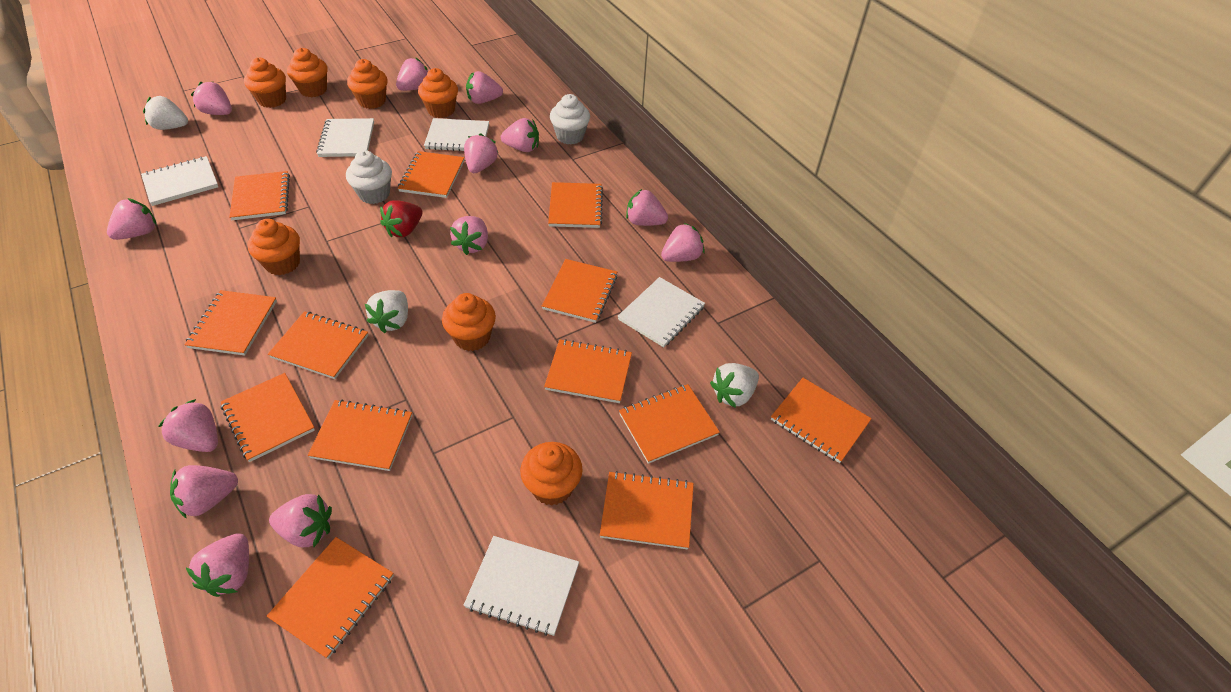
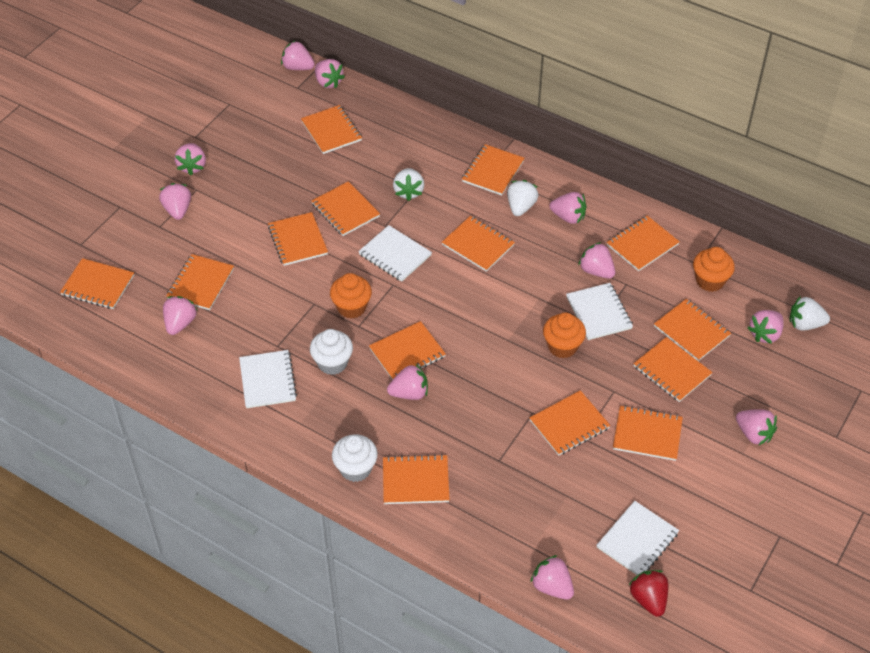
orange cupcake: [244,57,286,108] [248,219,300,275] [287,48,327,97] [347,59,388,109] [418,68,458,118] [442,293,496,351] [520,442,583,506] = 7 -> [330,273,372,319] [543,312,586,358] [693,247,735,292] = 3
orange notebook: [184,290,277,356] [221,373,315,462] [229,171,290,220] [267,537,394,659] [268,311,368,379] [308,399,412,471] [398,151,464,198] [542,259,618,323] [544,339,632,403] [548,182,603,228] [600,471,694,550] [619,384,720,464] [771,378,872,463] = 13 -> [60,258,134,309] [166,254,234,310] [268,212,328,266] [301,105,362,154] [312,181,380,236] [369,321,446,380] [383,454,450,504] [442,216,515,272] [462,144,525,196] [529,390,610,456] [607,216,680,271] [613,405,683,461] [633,337,713,402] [654,299,731,361] = 14
pink strawberry: [107,198,156,240] [158,399,218,452] [170,465,238,519] [185,533,249,597] [191,82,232,115] [269,494,332,547] [396,57,428,91] [450,216,488,255] [464,133,498,173] [466,71,503,104] [501,118,539,152] [626,189,668,226] [661,223,705,262] = 13 -> [159,183,191,220] [163,296,198,335] [175,143,206,175] [281,41,315,70] [315,59,345,88] [387,364,428,400] [530,555,574,600] [549,192,587,224] [578,242,615,279] [736,409,777,446] [748,310,784,344] = 11
white notebook: [141,156,218,206] [316,118,374,157] [424,118,489,151] [463,536,579,636] [618,277,705,347] = 5 -> [239,350,297,408] [358,225,432,282] [566,283,633,340] [596,501,679,575] = 4

